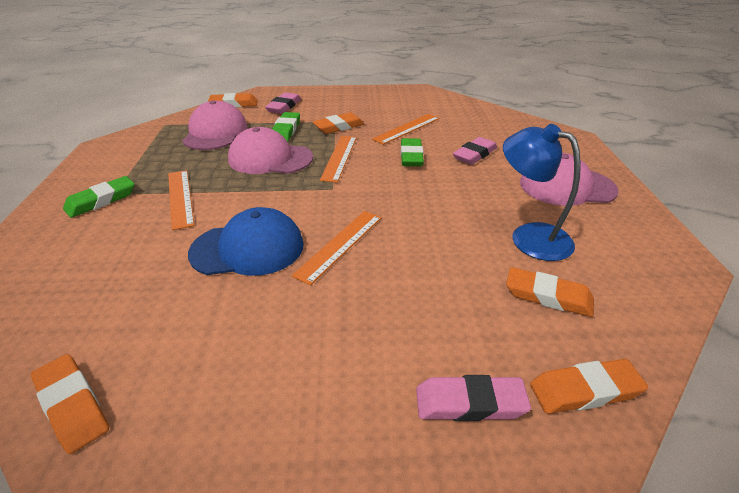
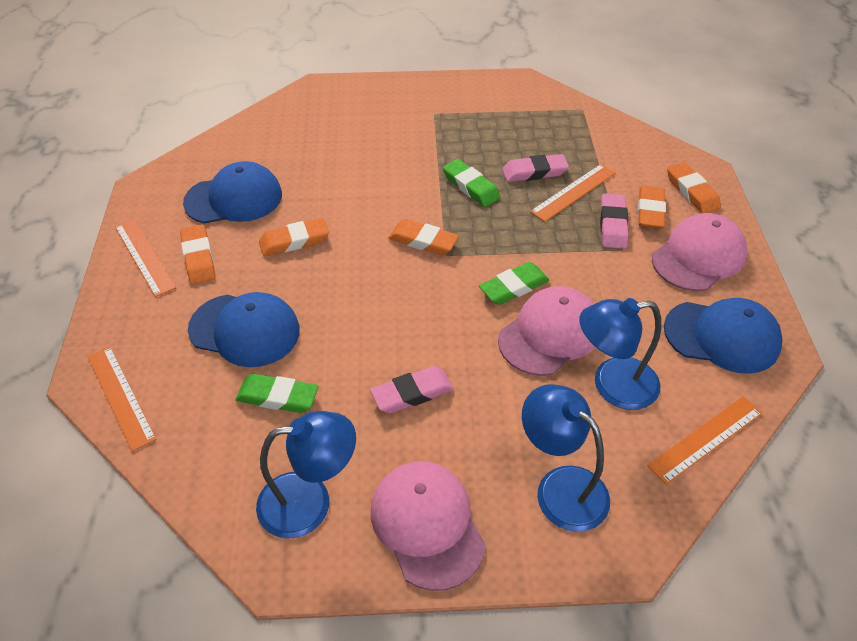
blue cap: [188,207,304,276] = 1 -> [183,161,282,224] [188,292,300,367] [664,298,782,374] = 3
blue lamp: [503,124,581,261] = 1 -> [256,411,356,539] [522,384,610,532] [579,298,661,410] = 3

